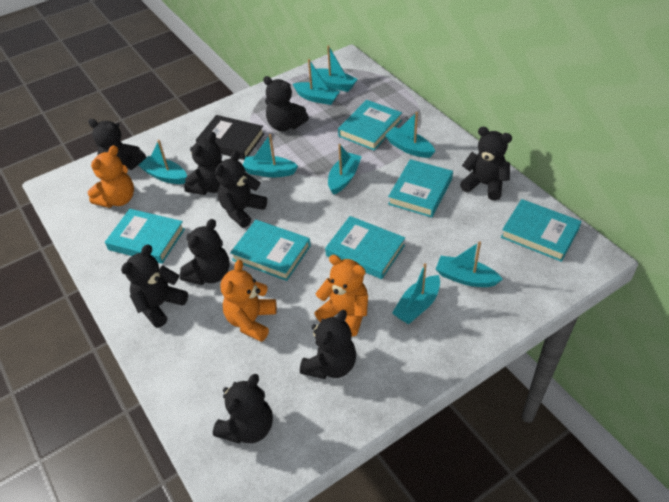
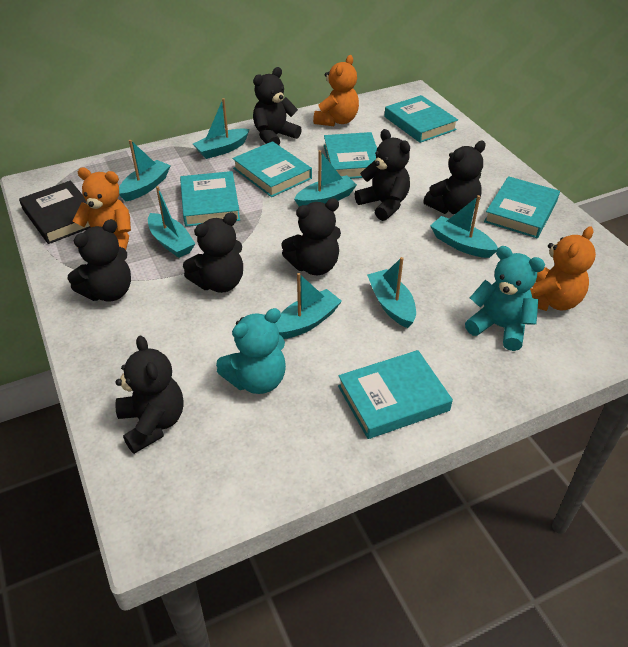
black teddy bear: [88,119,146,170] [121,244,188,328] [180,219,230,285] [184,132,222,195] [213,374,273,443] [215,151,267,228] [263,76,309,131] [300,310,356,379] [460,127,512,201] = 9 -> [68,219,131,302] [115,335,183,454] [183,212,243,293] [253,67,302,145] [281,198,341,275] [354,129,410,221] [423,141,486,215] = 7
turquoise boat: [138,140,187,184] [243,134,298,177] [293,59,340,105] [316,45,358,92] [328,144,362,195] [385,112,435,158] [392,263,440,325] [436,241,503,287] = 8 -> [119,140,171,202] [148,186,196,258] [193,98,250,159] [276,273,342,339] [294,150,357,207] [367,257,416,328] [430,195,498,258] = 7
turquoise teddy bear: none = 0 -> [216,308,286,394] [465,246,545,351] = 2

